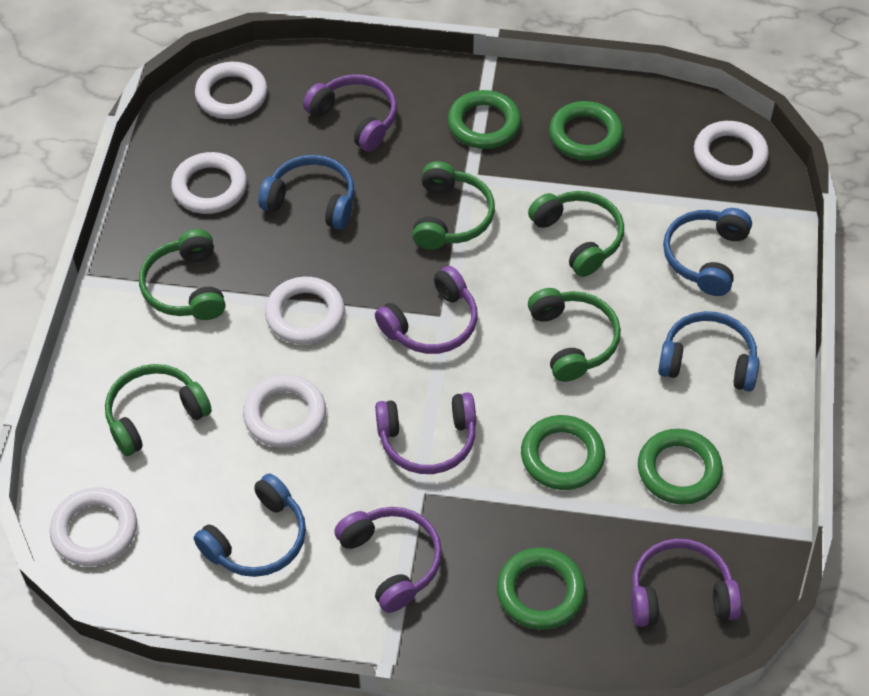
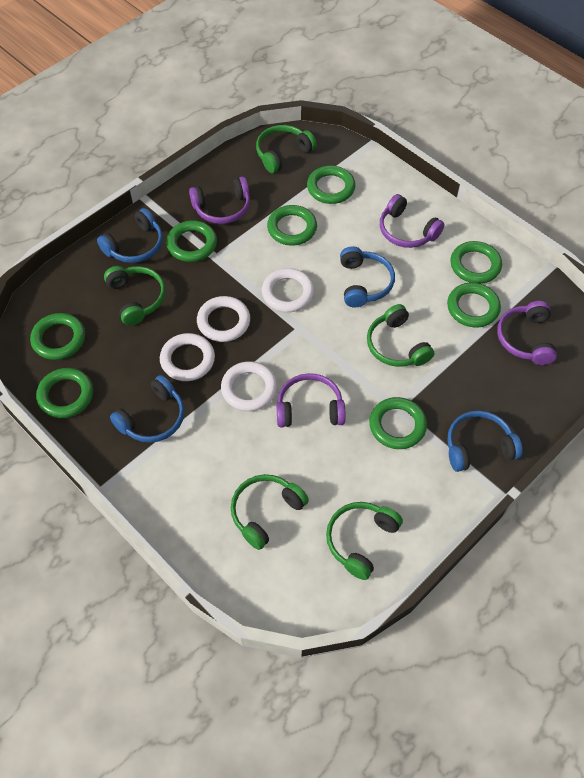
green ring: [448,90,521,149] [497,547,586,630] [521,415,605,490] [549,101,623,160] [638,429,723,505] = 5 -> [30,313,85,360] [36,368,93,418] [166,220,217,262] [267,205,317,246] [307,165,355,204] [369,397,427,449] [447,282,501,328] [451,241,502,284] = 8
purple headphones: [303,74,397,152] [334,507,442,613] [375,266,478,354] [375,393,476,474] [631,539,742,627] = 5 -> [189,176,250,224] [277,373,346,427] [380,194,445,248] [497,301,557,365] = 4
white ring: [50,487,137,566] [171,152,247,214] [195,62,268,119] [243,375,326,448] [265,277,345,344] [694,121,769,181] = 6 -> [160,333,215,381] [197,296,250,342] [221,361,277,411] [262,268,314,312] = 4

